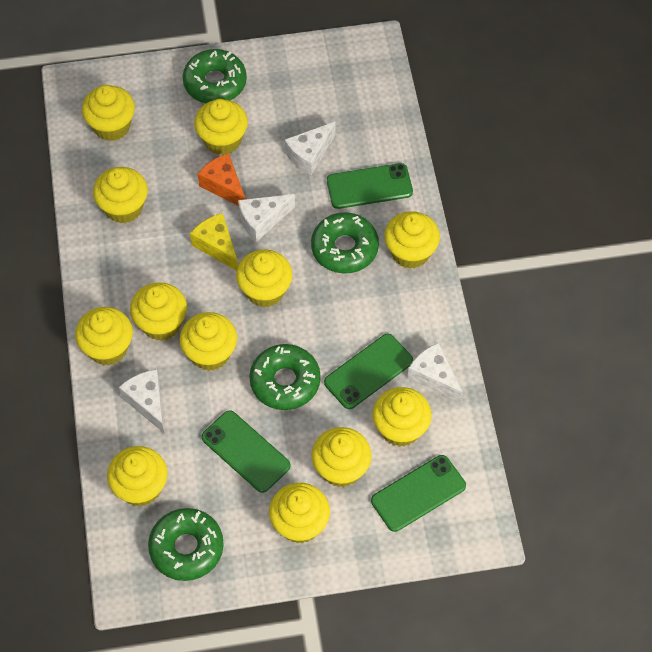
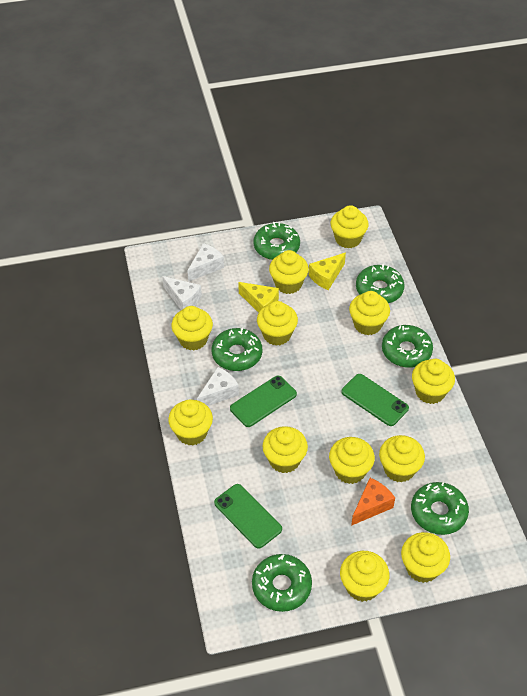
green donut: [148,508,224,581] [183,49,247,103] [249,344,321,410] [311,212,379,273] = 4 -> [212,327,262,371] [252,554,312,612] [254,222,300,260] [356,264,404,303] [382,325,433,368] [411,482,469,535] = 6
green phone: [201,410,291,493] [324,334,413,409] [327,163,413,209] [371,455,466,532] = 4 -> [214,484,282,549] [230,376,297,427] [341,374,409,426] = 3
white cheese: [119,369,164,433] [238,194,295,242] [285,121,336,176] [407,343,463,403] = 4 -> [162,276,202,310] [187,243,224,282] [197,367,239,406] = 3
yellow cheese: [190,213,238,271] = 1 -> [238,282,279,313] [309,253,346,290] = 2

